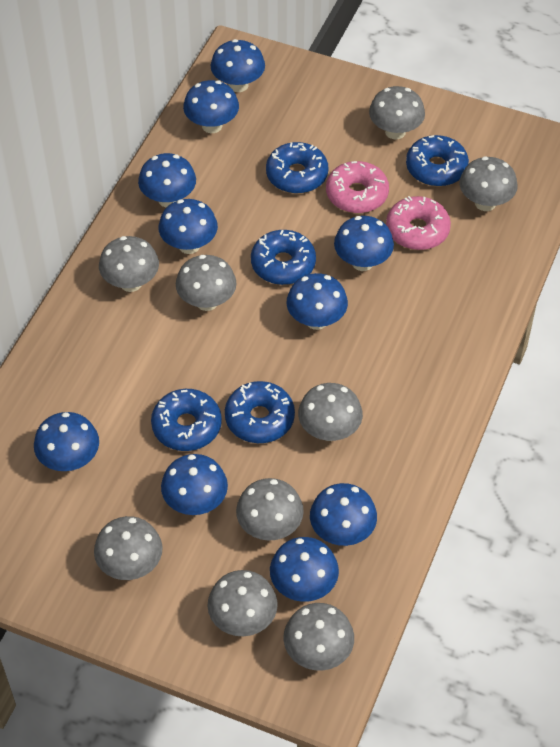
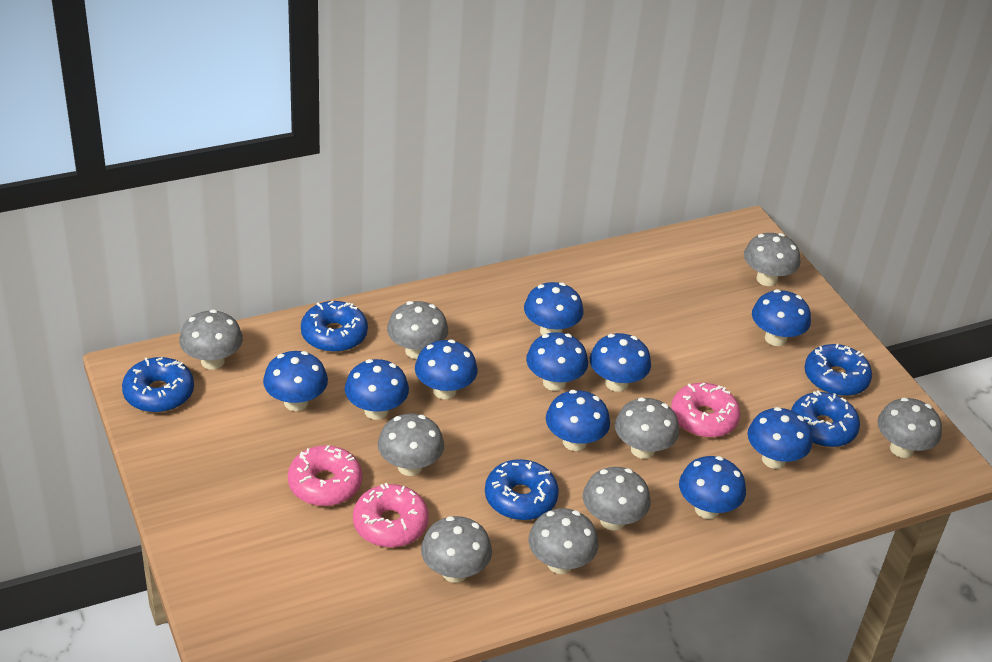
pink donut: [326,161,389,213] [386,196,451,250] = 2 -> [288,445,362,506] [353,483,429,548] [671,383,741,438] = 3

